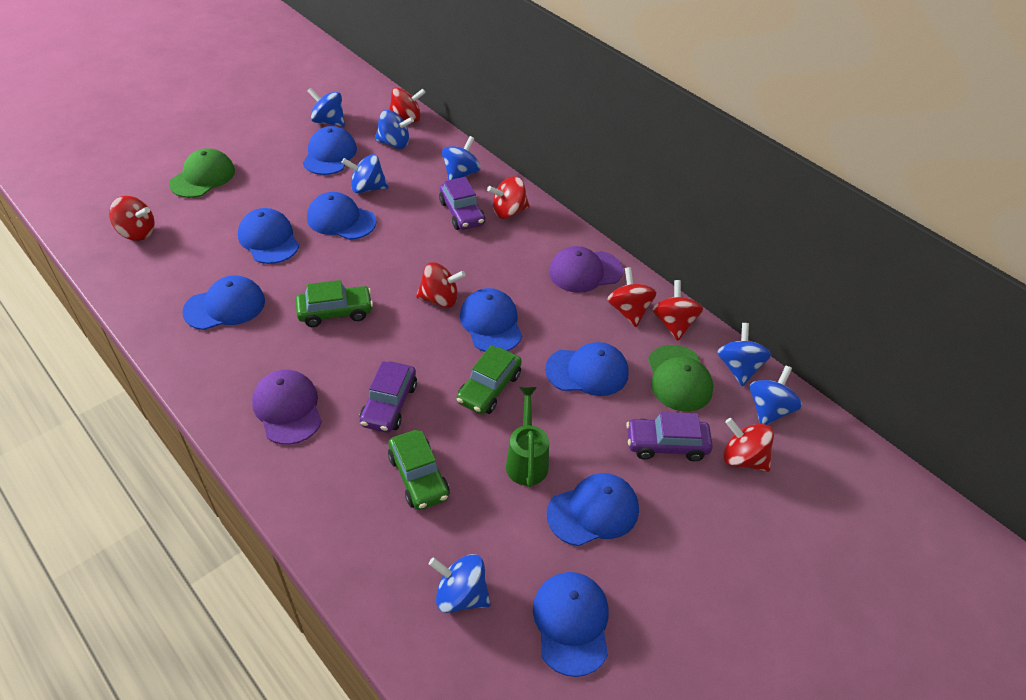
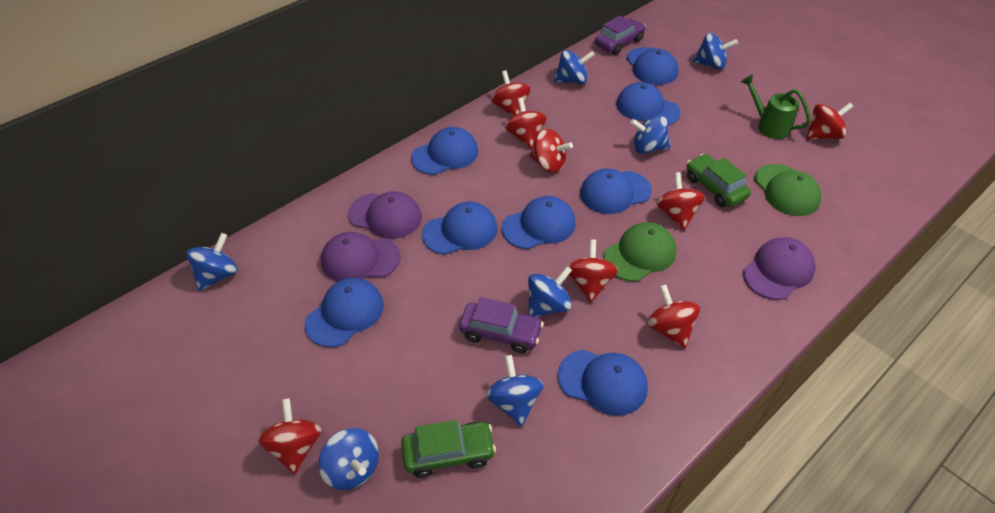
green car: [296,280,373,327] [388,430,450,510] [457,345,522,414] = 3 -> [401,420,496,478] [686,154,751,207] = 2
purple cap: [252,370,322,445] [549,246,623,293] = 2 -> [321,232,401,282] [348,191,422,239] [743,237,816,300] = 3
purple car: [360,361,417,433] [439,177,485,230] [626,412,713,461] = 3 -> [459,297,544,353] [595,16,646,55] = 2
red spinning top: [109,196,155,241] [389,88,426,122] [416,262,466,308] [487,176,530,219] [607,267,656,327] [652,280,703,341] [723,418,774,472] = 7 -> [258,398,321,474] [491,70,531,116] [505,97,547,149] [529,129,573,173] [568,239,618,302] [647,285,700,348] [656,172,705,230] [807,103,854,140] = 8

